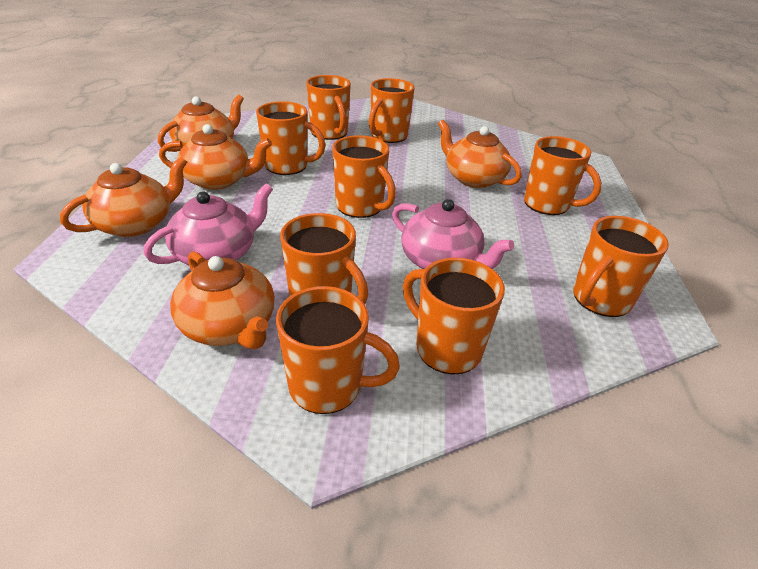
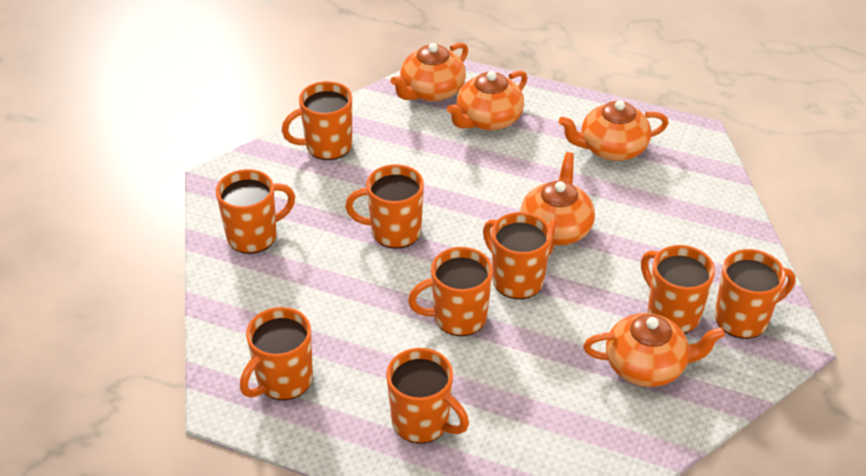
pink teapot: [143,183,273,265] [392,199,514,269] = 2 -> none = 0

